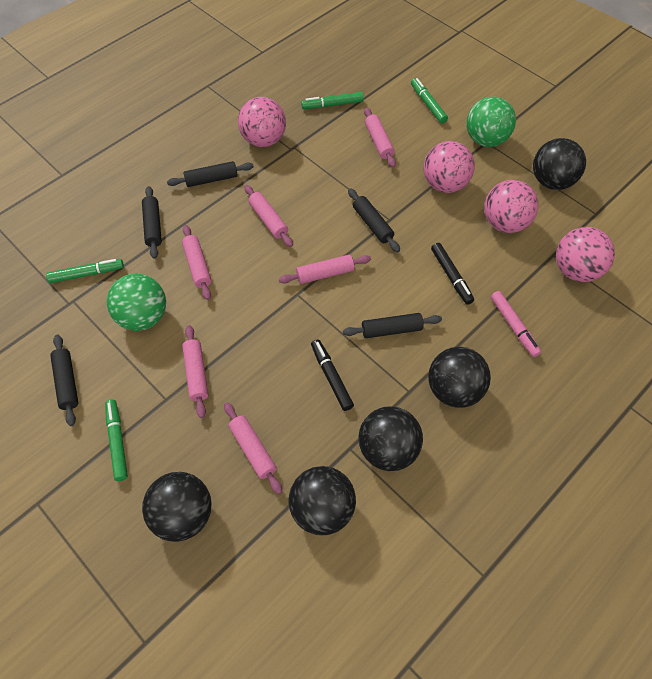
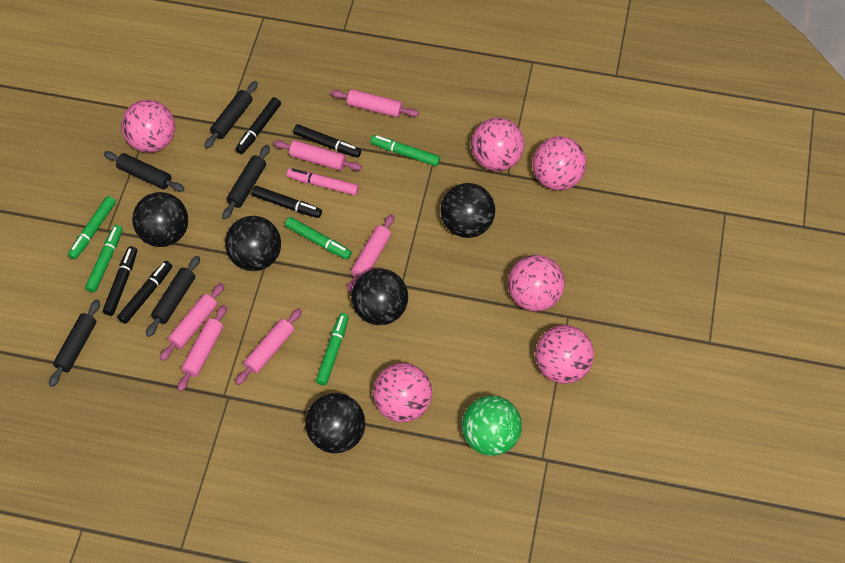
black marker: [311,339,354,411] [431,243,474,305] = 2 -> [103,246,137,316] [117,261,172,324] [235,97,281,154] [251,186,322,218] [293,124,361,158] = 5
green ball: [107,274,166,331] [466,96,516,147] = 2 -> [462,395,522,456] = 1
green marker: [46,259,124,283] [105,400,128,481] [301,92,364,109] [411,78,448,124] = 4 -> [68,196,116,259] [85,225,123,293] [285,217,352,260] [316,313,349,385] [371,135,440,166] = 5
pink ball: [238,97,286,147] [423,141,475,193] [484,180,539,233] [556,227,615,282] = 4 -> [121,100,175,153] [373,363,432,422] [471,118,524,171] [508,255,565,311] [533,137,586,190] [535,325,594,384] = 6

